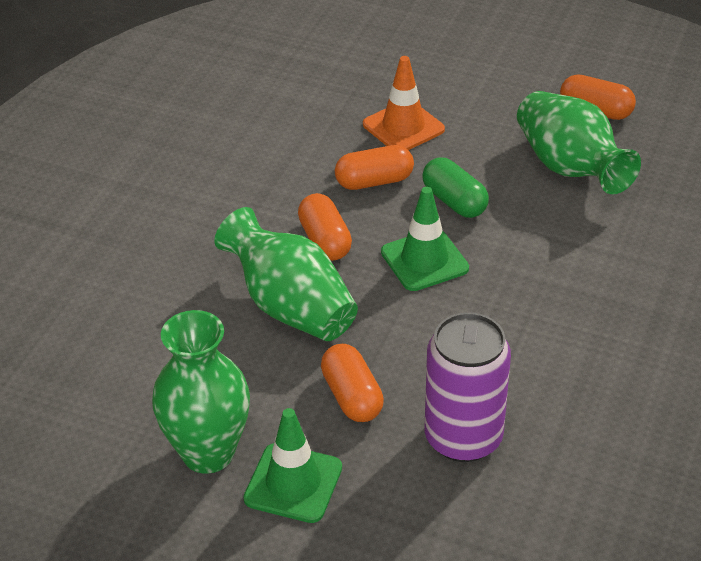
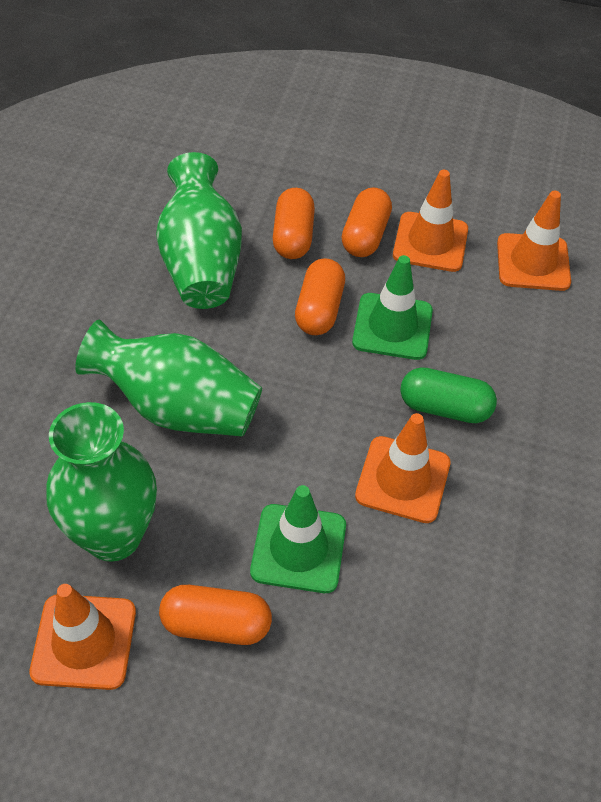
orange traffic cone: [363,56,445,150] = 1 -> [30,584,136,690] [355,413,450,523] [393,170,468,272] [497,191,571,291] = 4
purple can: [424,312,511,462] = 1 -> none = 0

